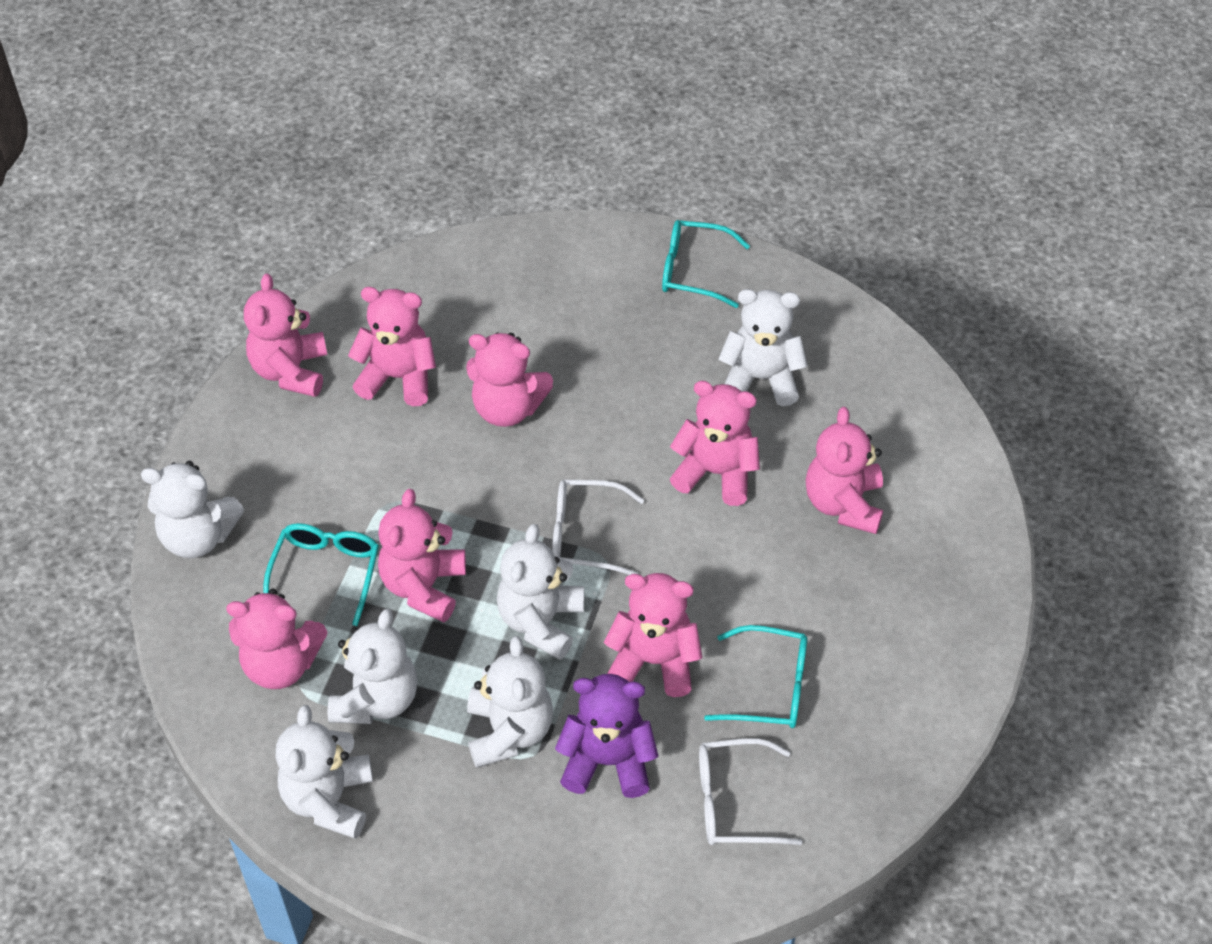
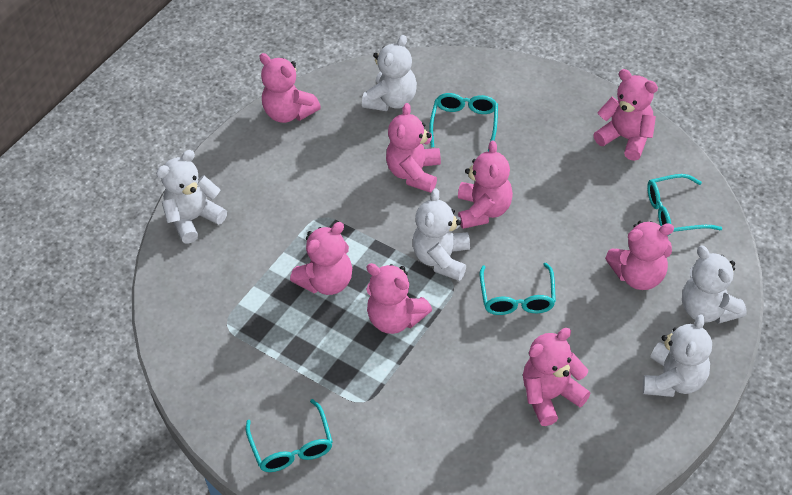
purple teddy bear: [555,674,658,798] = 1 -> none = 0
turquoise glasses: [263,523,379,626] [662,220,750,308] [704,625,808,728] = 3 -> [246,399,333,472] [429,93,498,151] [480,263,556,315] [647,174,722,236] = 4
white glasses: [552,480,644,575] [699,738,803,845] = 2 -> none = 0
white teddy bear: [141,461,244,558] [275,705,373,839] [328,609,417,724] [467,636,553,768] [497,524,584,660] [718,289,808,406] = 6 -> [156,150,227,244] [362,35,417,111] [413,188,470,281] [643,314,712,397] [682,246,747,324] = 5

